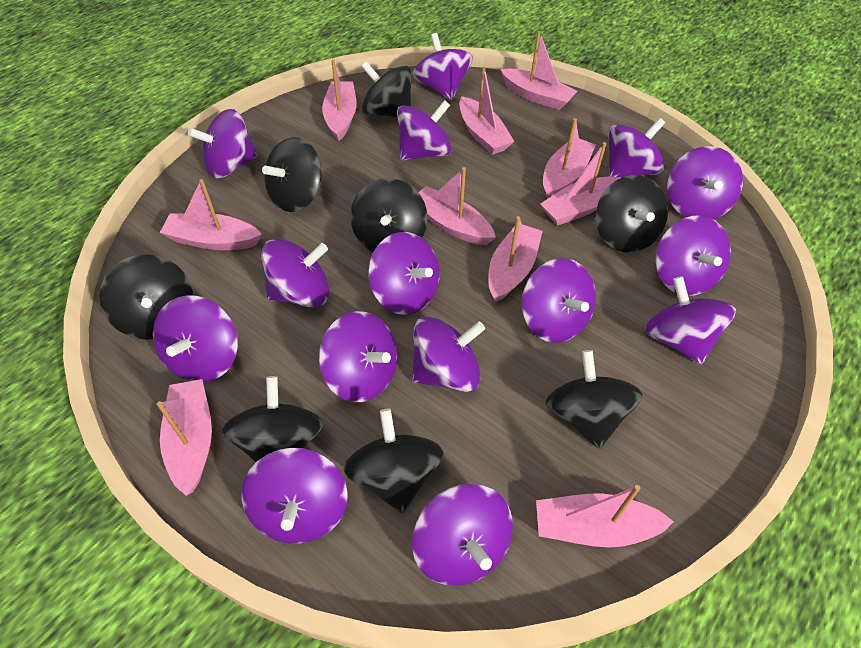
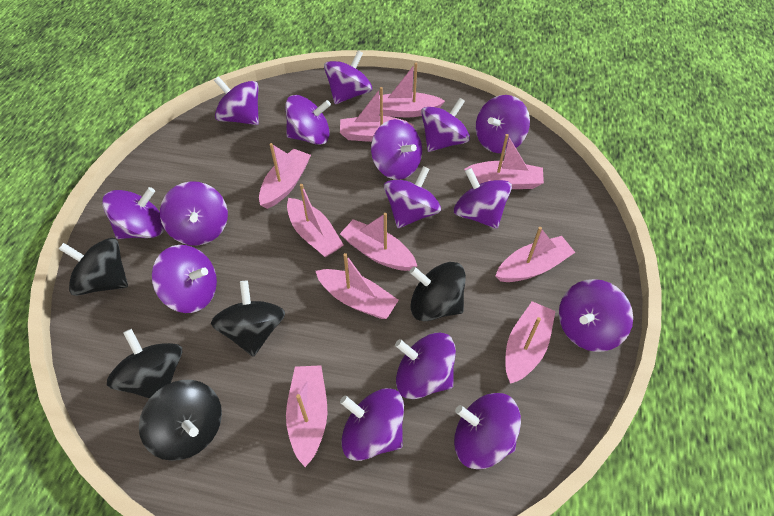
black spinning top: [99,255,193,340] [222,376,323,462] [262,137,322,212] [343,408,443,513] [350,178,428,252] [361,61,412,117] [546,350,643,449] [596,175,668,252] = 8 -> [59,238,128,296] [107,329,182,398] [139,380,222,461] [211,280,285,357] [410,262,466,321] = 5

